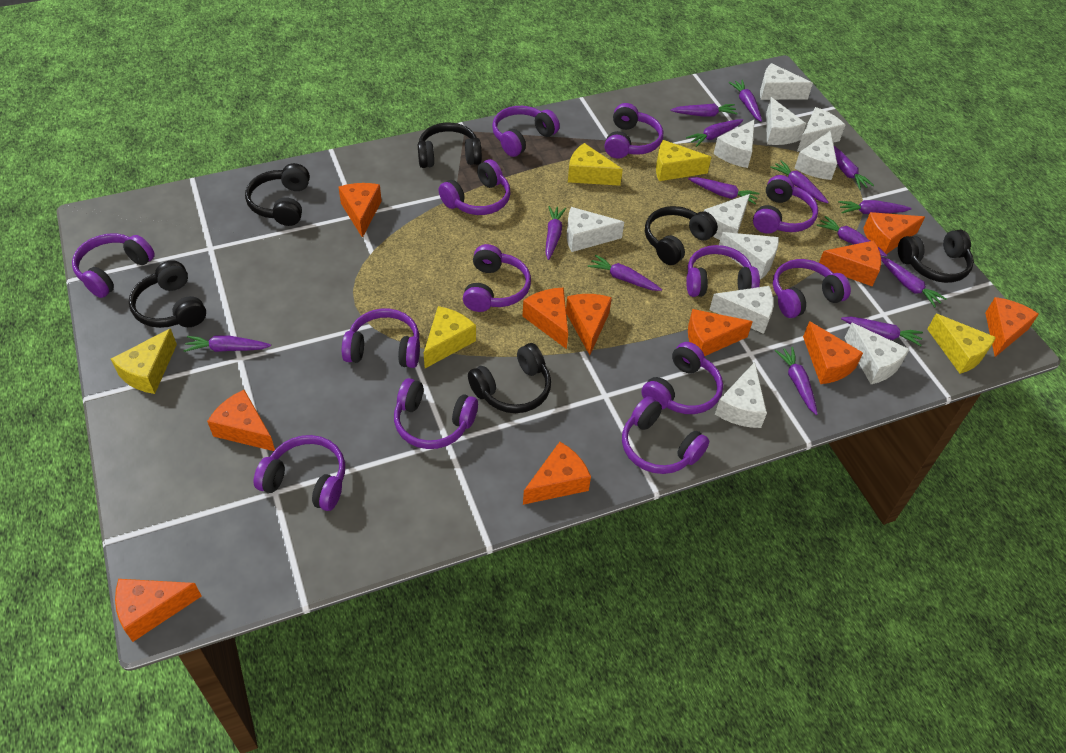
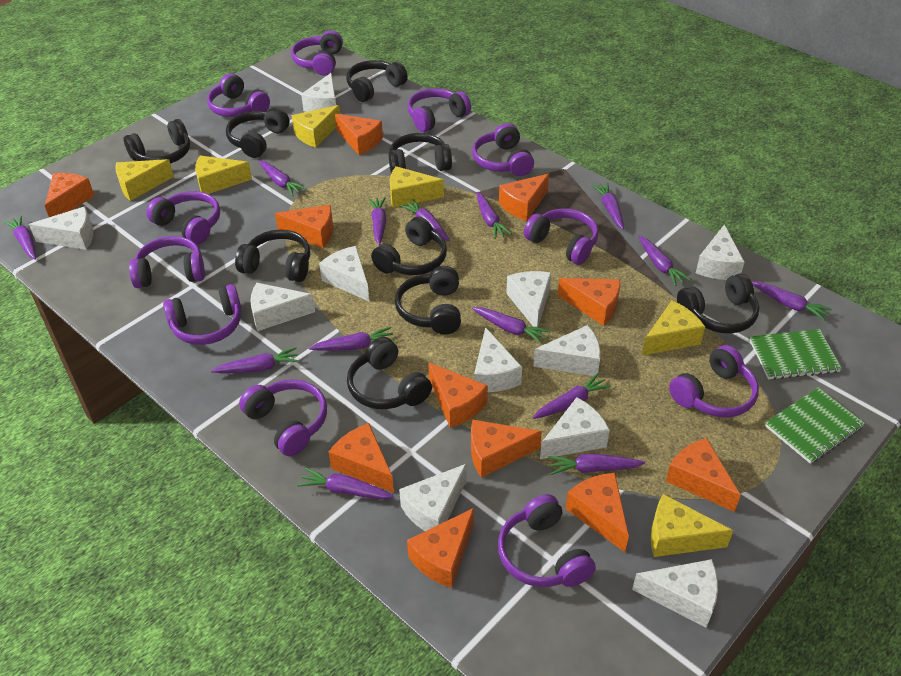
black headphones: [129,260,206,328] [245,163,310,226] [418,123,482,168] [468,343,551,413] [645,206,718,265] [898,230,974,283] = 6 -> [124,119,190,163] [226,107,290,158] [235,229,310,282] [346,60,408,102] [347,337,432,409] [371,217,447,275] [389,133,452,173] [395,266,461,335] [677,273,759,334] = 9
green notebook: none = 0 -> [749,329,842,380] [765,387,865,464] = 2
purple headphones: [72,233,155,298] [254,435,345,511] [342,309,420,368] [394,378,478,449] [439,159,511,215] [463,244,531,312] [492,106,560,157] [604,103,663,159] [622,396,709,474] [642,342,723,414] [686,245,760,297] [753,175,818,234] [773,259,851,318] = 13 -> [129,236,205,288] [146,191,220,245] [163,284,241,345] [207,73,270,117] [239,379,327,456] [291,30,343,76] [408,88,471,132] [472,123,534,176] [498,494,596,587] [524,208,599,265] [669,345,759,418] = 11
yellow cheese: [111,328,177,394] [424,306,476,368] [568,143,623,186] [656,140,711,181] [927,314,996,374] = 5 -> [115,159,174,201] [195,156,252,194] [292,105,340,148] [390,166,444,208] [642,301,705,356] [651,494,733,557] = 6

